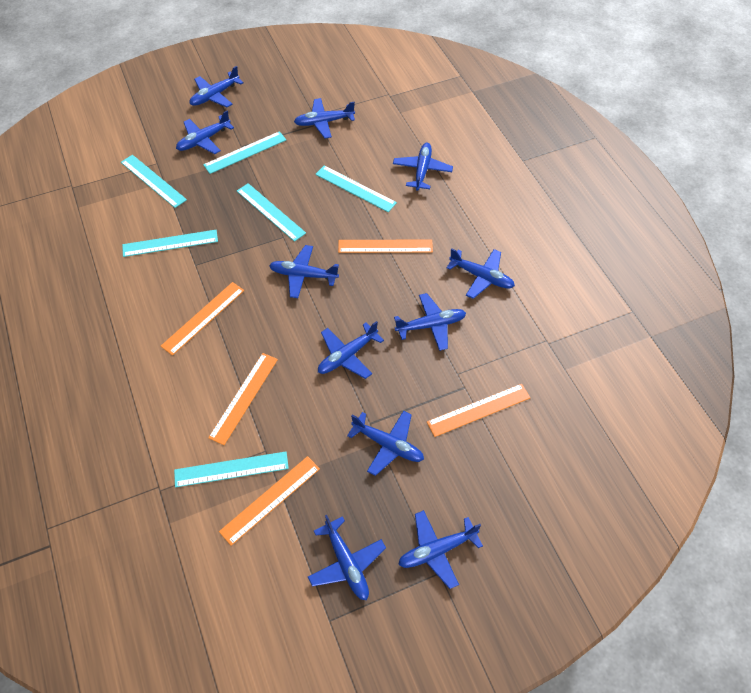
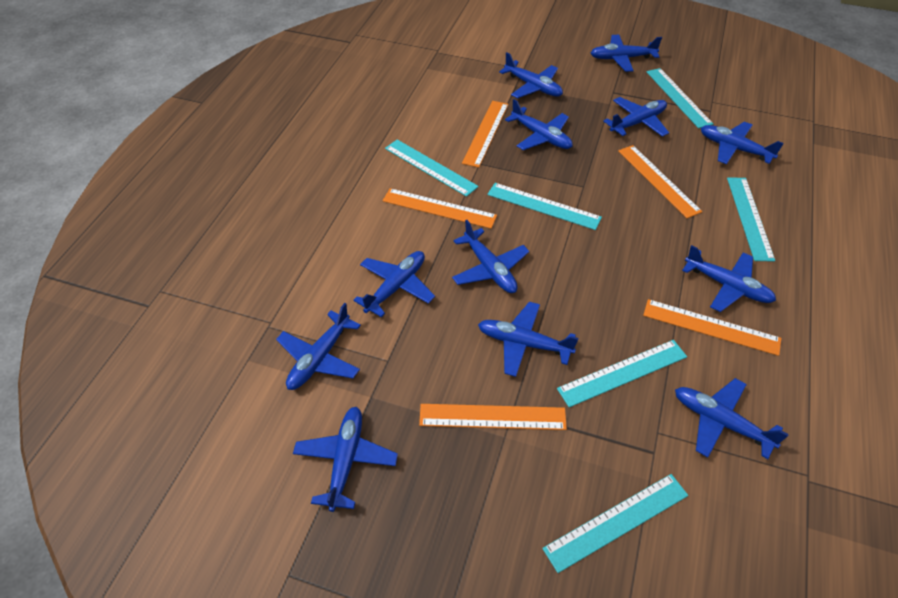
blue plane: [176,110,234,154] [189,66,244,107] [269,245,339,298] [294,98,355,139] [308,515,386,600] [318,321,384,379] [347,411,424,476] [393,143,453,191] [394,293,466,351] [398,510,483,589] [446,248,515,299] = 11 -> [276,303,361,390] [293,407,398,512] [353,251,435,317] [452,220,529,293] [478,302,578,377] [499,52,563,98] [505,99,573,150] [591,35,662,72] [603,97,669,137] [675,378,789,459] [682,245,776,312] [701,122,784,164] = 12

